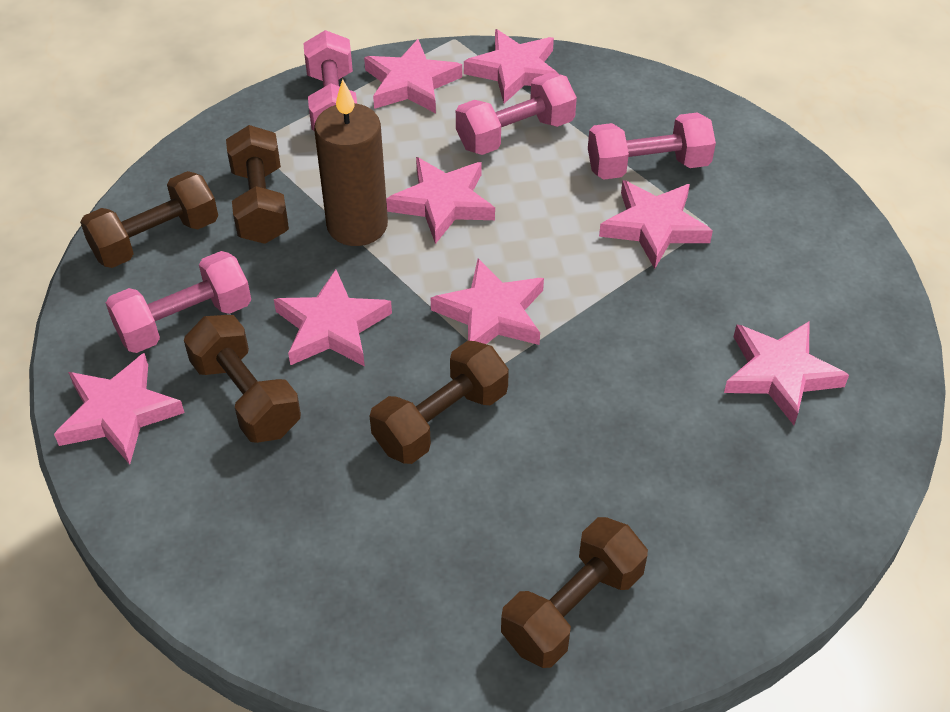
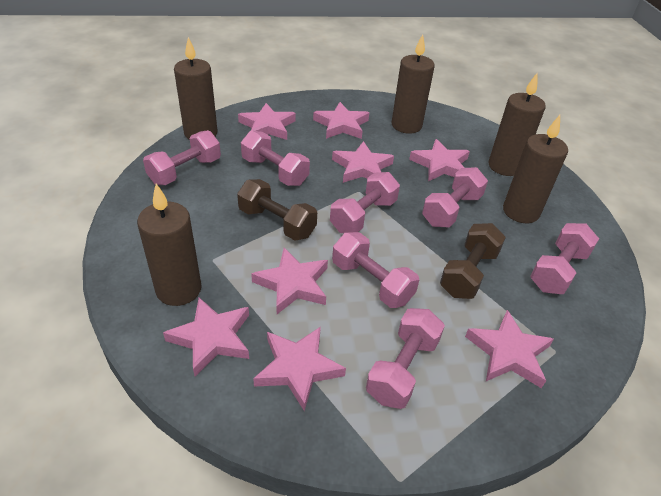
brown candle: [314,79,388,246] = 1 -> [137,184,202,306] [174,37,218,140] [392,34,435,134] [488,73,546,176] [503,115,568,223] = 5
brown dumbbell: [80,171,218,268] [184,315,301,443] [226,125,289,244] [370,341,509,464] [501,517,648,668] = 5 -> [237,179,317,240] [440,223,506,299] = 2
pink dumbbell: [106,251,251,353] [303,30,357,131] [456,73,577,155] [588,113,716,180] = 4 -> [143,130,221,185] [241,130,310,186] [330,172,400,233] [332,232,419,308] [366,308,445,409] [422,167,488,227] [530,223,599,294] = 7

